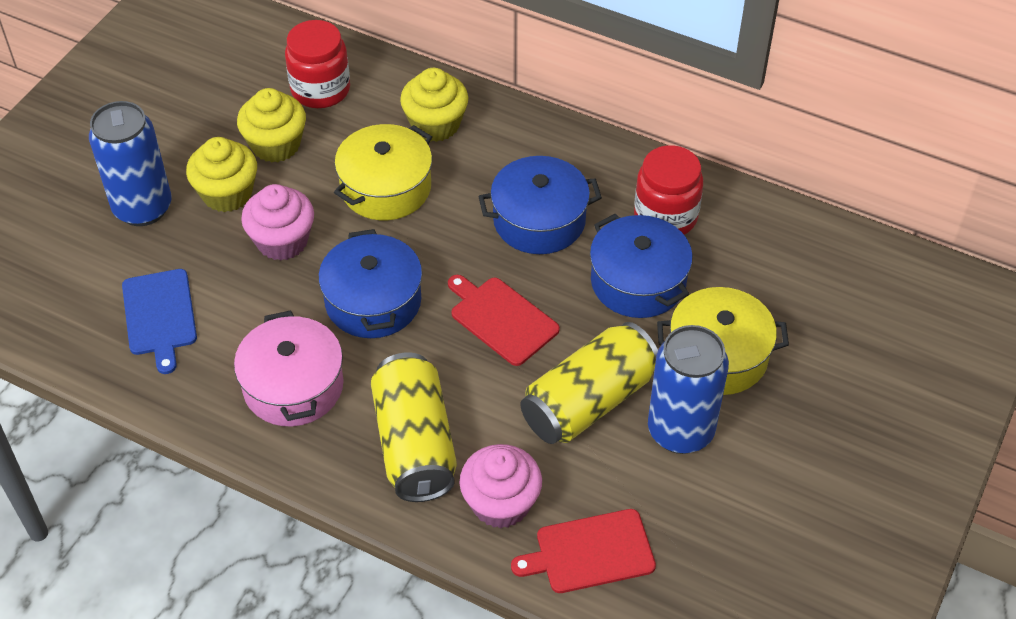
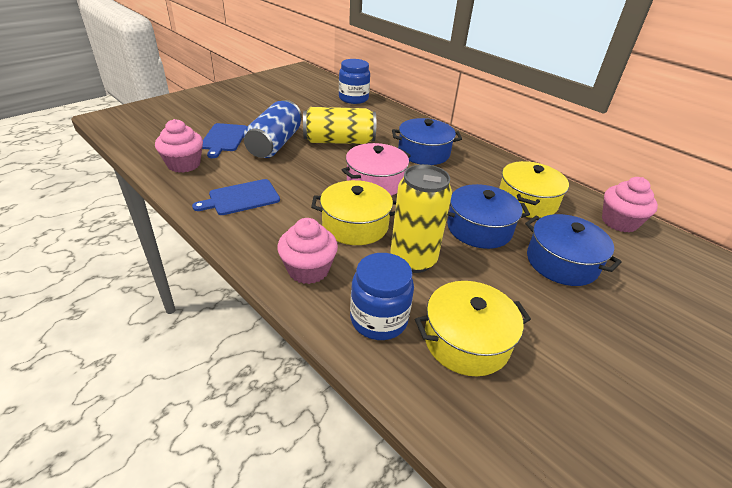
blue can: [89,101,172,226] [648,325,729,454] = 2 -> [244,100,302,158] = 1
blue cutting board: [122,269,197,374] = 1 -> [192,179,280,215] [202,123,247,158] = 2
blue jar: none = 0 -> [339,59,370,104] [350,253,414,340] = 2
pink cupcake: [241,184,314,261] [460,444,542,528] = 2 -> [155,119,203,173] [277,218,338,284] [602,177,658,233] = 3
red cutting board: [448,275,560,366] [511,509,656,593] = 2 -> none = 0
red jar: [285,20,350,108] [634,145,703,235] = 2 -> none = 0
yellow cupcake: [186,137,257,212] [237,88,306,162] [400,68,468,142] = 3 -> none = 0
yellow pot: [334,124,432,220] [657,287,789,395] = 2 -> [311,180,396,245] [415,281,531,376] [499,161,569,218] = 3

